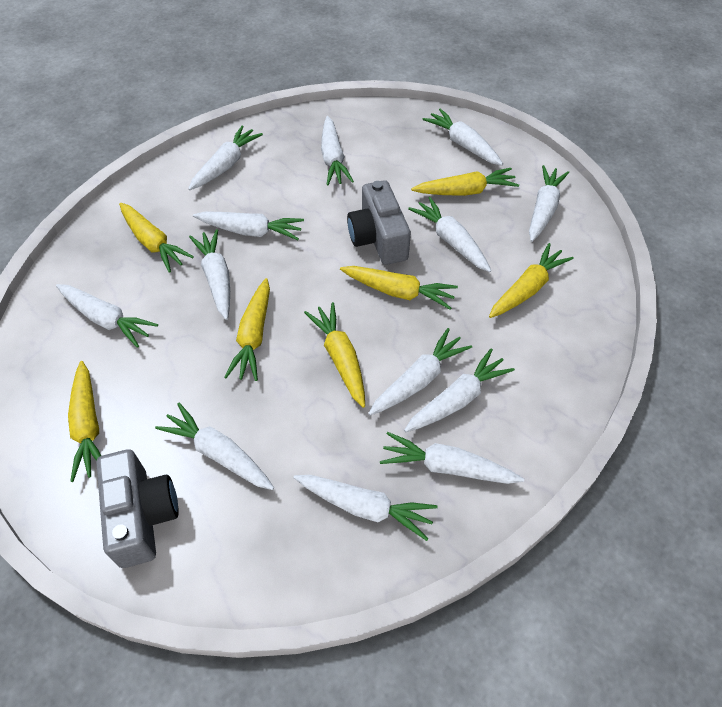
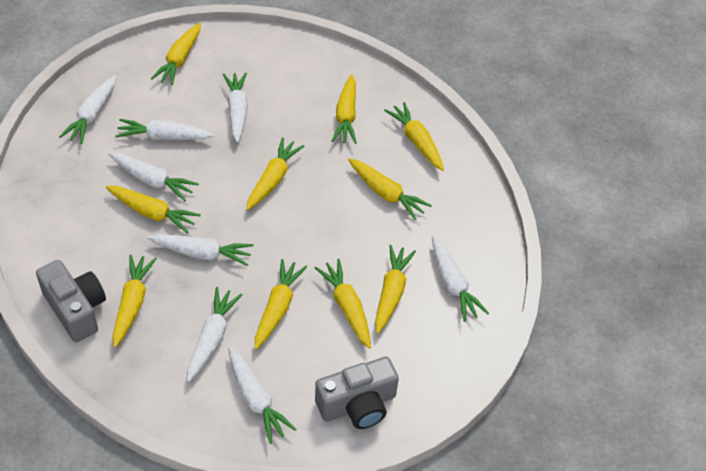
white carrot: [56,284,158,348] [155,403,274,490] [188,125,263,190] [189,229,230,320] [193,211,304,240] [294,475,438,541] [321,116,354,185] [368,328,472,416] [380,432,524,484] [404,349,515,432] [408,197,491,272] [422,108,503,166] [529,165,569,242] = 13 -> [59,76,116,144] [108,152,199,201] [115,119,215,140] [147,234,253,266] [187,287,243,382] [223,72,248,143] [228,347,297,444] [432,235,489,322] = 8
yellow carrot: [68,361,101,482] [119,203,194,273] [224,278,270,381] [304,302,365,408] [340,266,458,309] [411,168,519,196] [489,243,574,318] = 7 -> [106,186,201,234] [113,254,157,347] [151,23,201,85] [246,137,305,210] [255,259,307,349] [315,259,371,349] [332,74,356,144] [348,158,432,220] [375,245,416,334] [384,102,444,171] = 10

